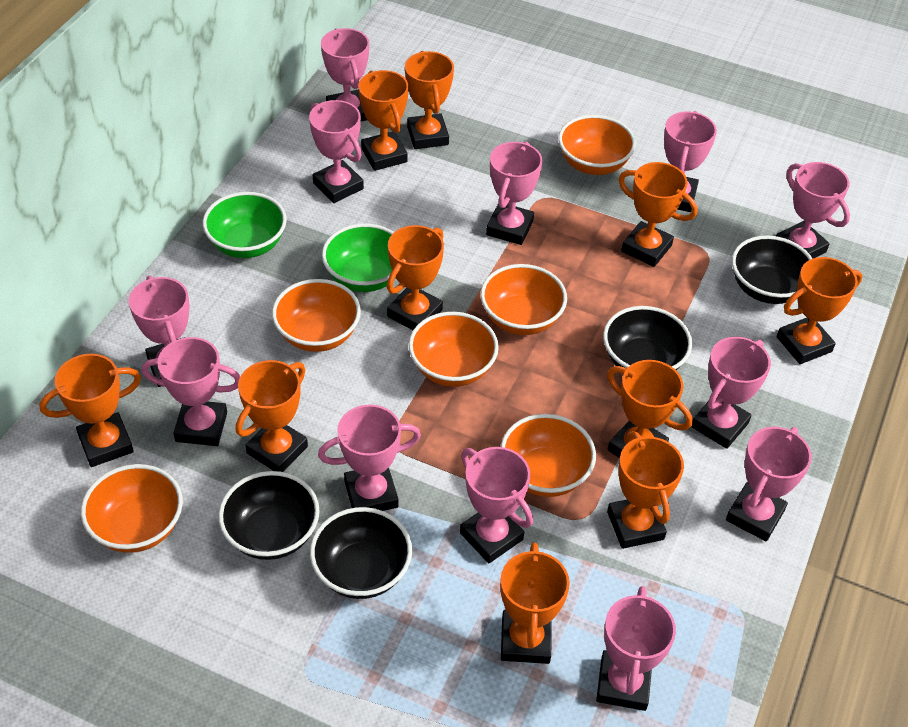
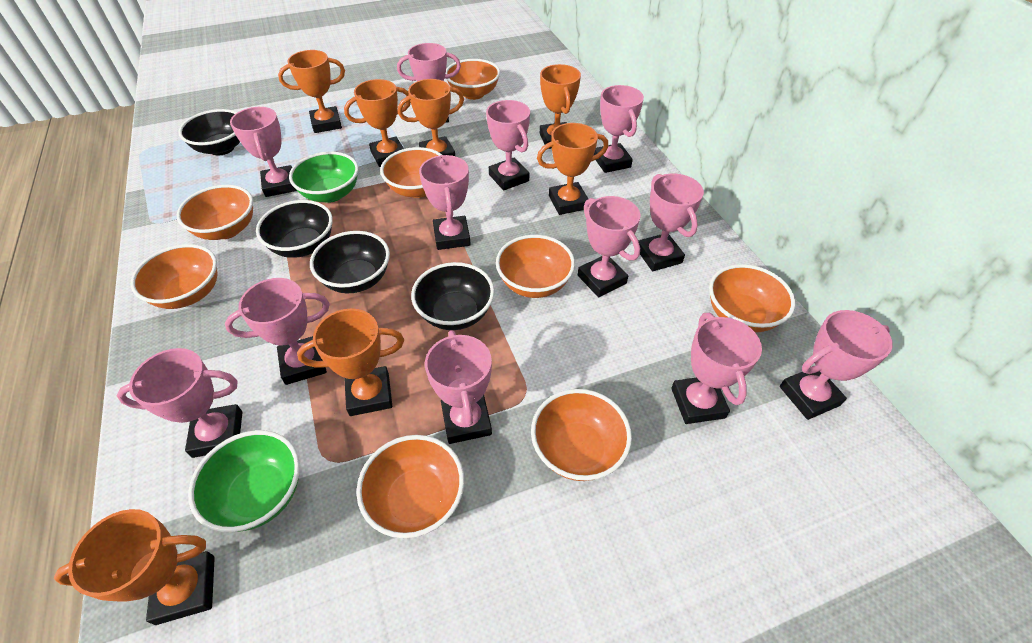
orange bowl: [81,464,183,553] [272,279,361,352] [409,312,499,387] [480,264,567,335] [501,414,596,497] [558,115,636,175] = 6 -> [131,244,217,309] [177,185,253,240] [356,435,464,538] [380,147,442,198] [446,59,500,100] [496,235,575,298] [531,389,632,481] [709,264,795,333] = 8
orange trophy: [39,354,141,467] [236,360,308,472] [358,70,409,171] [387,225,444,330] [405,51,454,149] [500,542,570,664] [607,360,693,458] [607,431,684,549] [618,162,698,267] [777,257,863,364] = 10 -> [54,509,215,625] [278,50,345,133] [297,308,404,416] [344,79,411,167] [398,79,464,156] [537,123,608,215] [540,64,581,149] = 7

